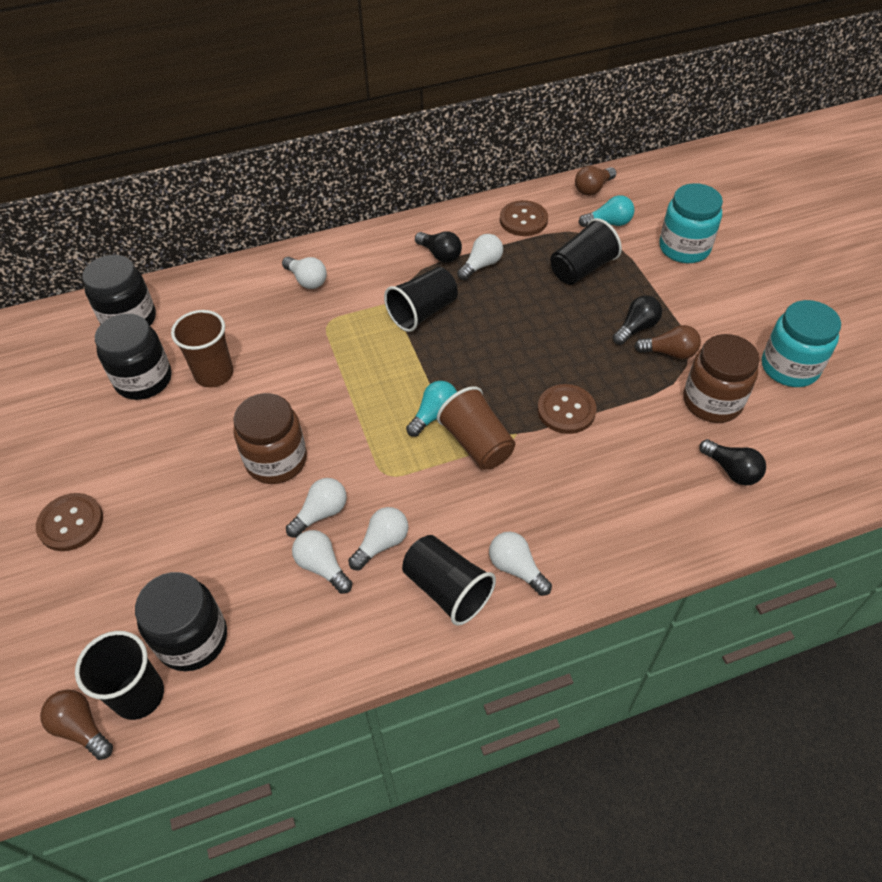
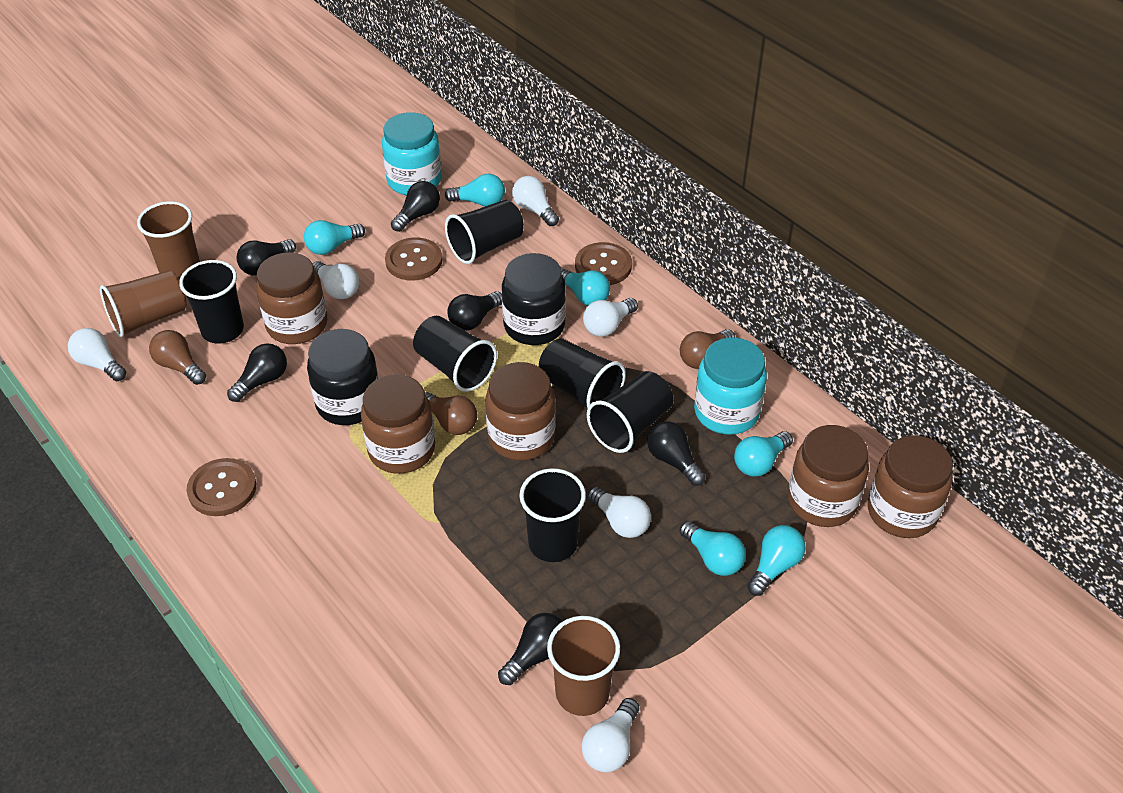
black cup: [75,631,164,720] [384,267,458,332] [402,535,496,626] [550,218,622,285] = 4 -> [179,260,244,344] [413,316,497,392] [445,200,524,264] [519,468,586,562] [539,338,626,408] [587,371,673,453] = 6
black jar: [82,255,156,326] [95,314,172,400] [135,572,227,671] = 3 -> [307,329,379,425] [502,253,566,345] = 2
black light bulb: [415,231,462,263] [613,295,662,345] [699,439,766,486] = 3 -> [227,343,287,402] [237,239,296,276] [391,181,440,232] [447,291,502,330] [498,613,563,685] [647,421,705,486] = 6
brown cup: [171,310,234,388] [437,386,515,470] = 2 -> [100,270,187,338] [137,201,200,280] [547,616,620,716] = 3
brown jar: [233,393,307,484] [683,334,760,423] = 2 -> [256,252,327,344] [361,374,435,474] [486,362,556,461] [788,425,869,527] [868,435,953,538] = 5
turquoise light bulb: [406,381,457,437] [578,195,635,227] = 2 -> [304,220,365,255] [445,174,505,207] [561,269,610,306] [679,521,746,576] [734,431,793,477] [747,525,806,596] = 6

